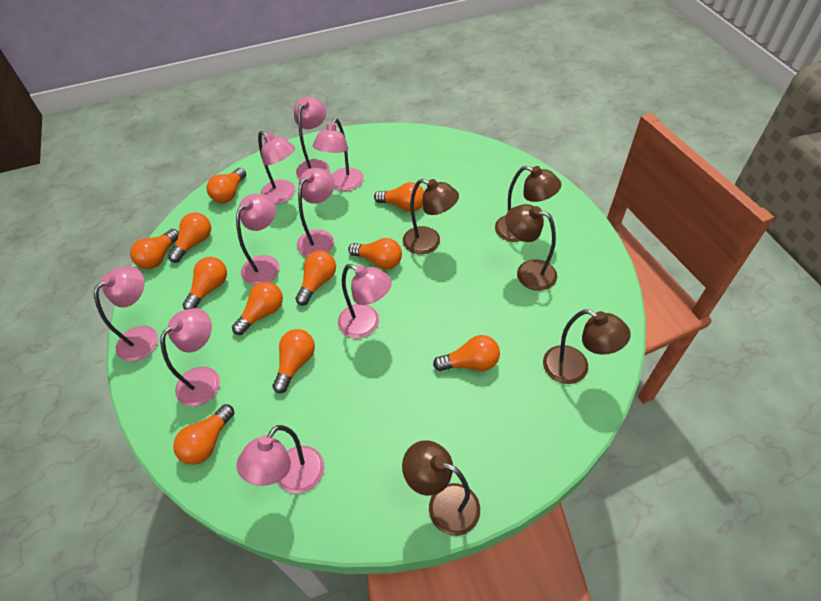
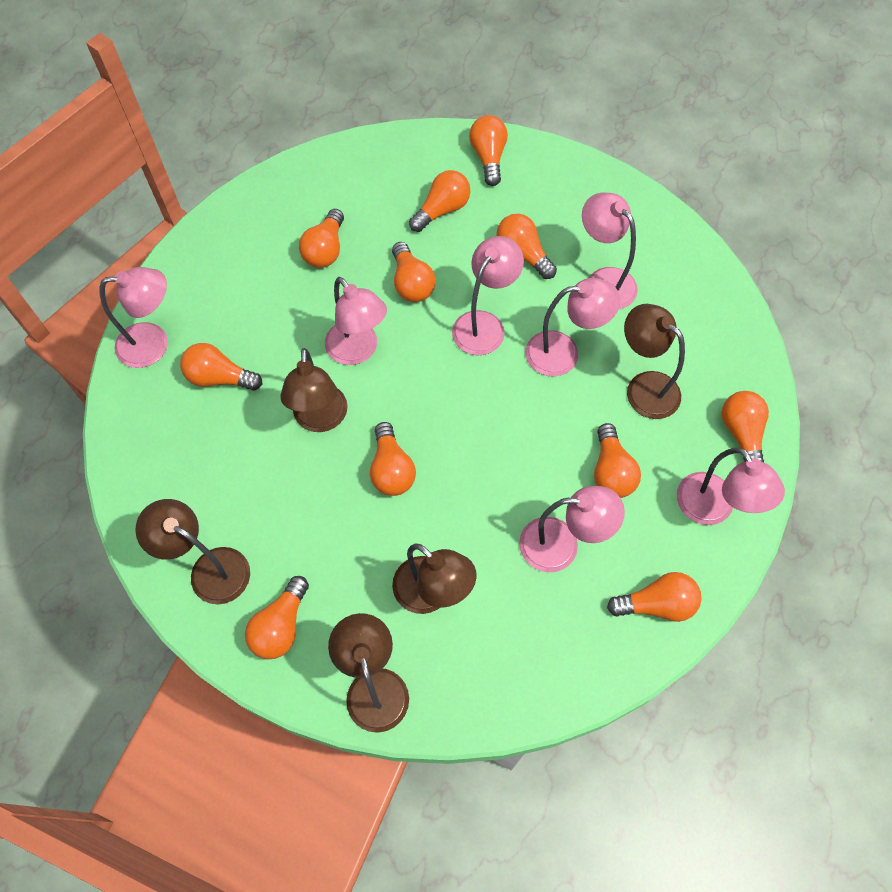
pink lamp: [94,266,158,362] [160,308,220,406] [236,194,280,285] [236,425,324,494] [258,131,295,204] [294,97,330,179] [297,168,335,257] [313,118,364,191] [338,264,392,338] = 9 -> [100,267,168,368] [325,277,387,365] [452,236,524,355] [519,486,625,572] [525,278,620,377] [582,192,638,310] [677,448,785,525] = 7

